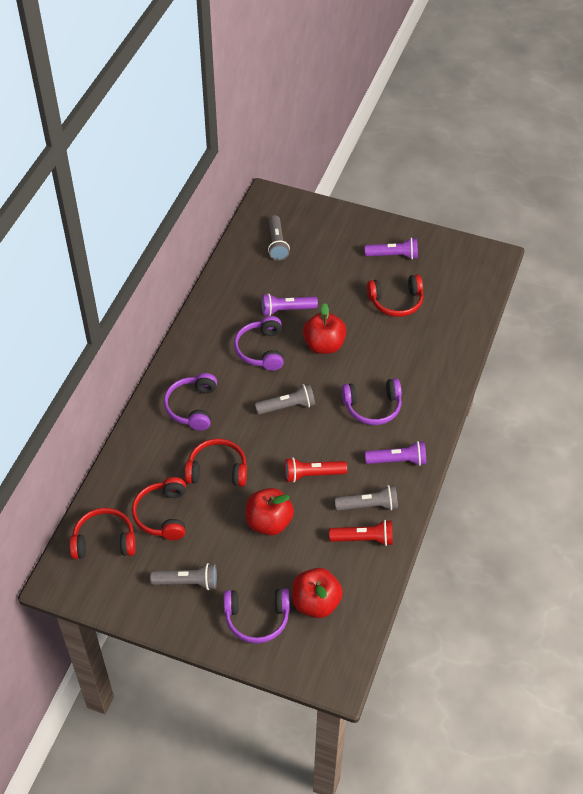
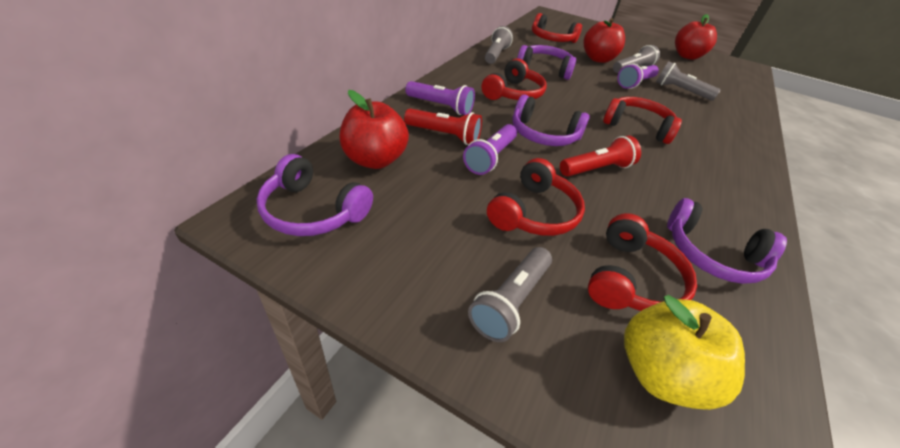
red headphones: [70,508,136,559] [132,477,186,540] [185,438,247,487] [367,274,423,317] = 4 -> [482,58,547,100] [487,158,585,236] [532,13,582,43] [588,213,697,311] [603,97,682,144] = 5
yellow apple: none = 0 -> [624,295,745,410] = 1

